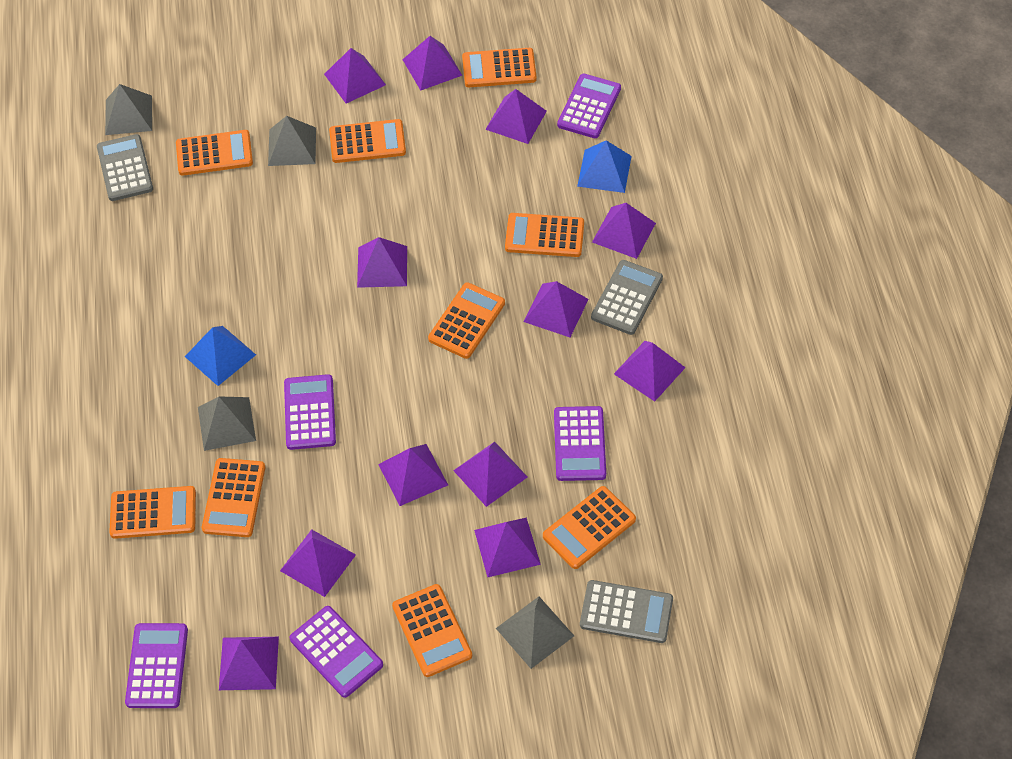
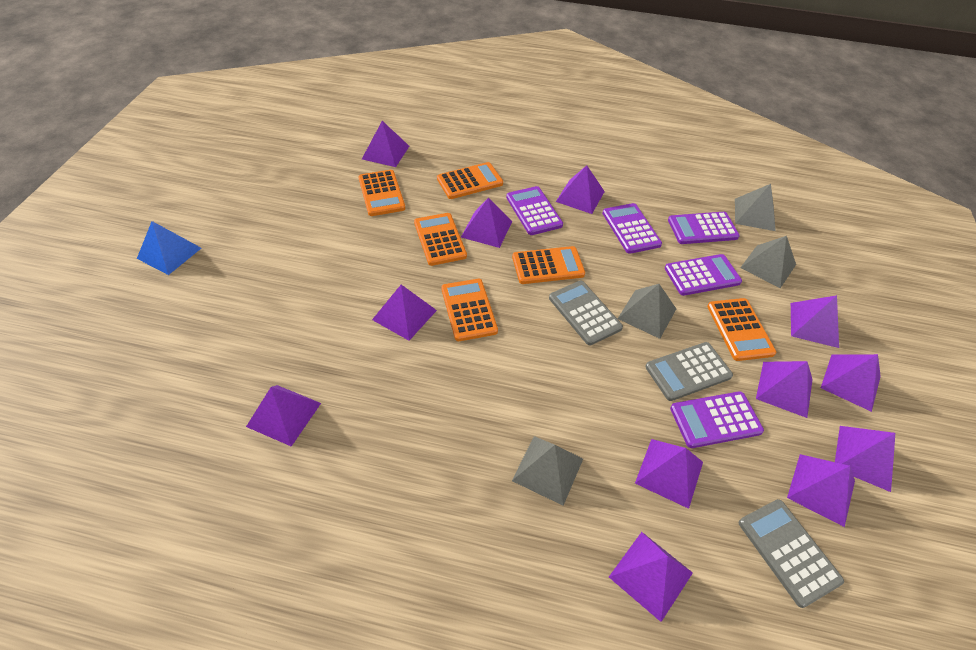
blue pyramid: [185,326,256,386] [577,140,632,193] = 2 -> [137,221,201,275] = 1
orange calculator: [109,486,196,539] [176,130,253,176] [202,458,265,537] [329,119,406,163] [392,584,472,677] [428,282,505,359] [462,48,537,87] [505,213,584,257] [543,486,636,569] = 9 -> [358,170,405,216] [414,213,467,266] [437,162,503,199] [441,279,498,341] [512,246,585,284] [707,298,776,361] = 6

